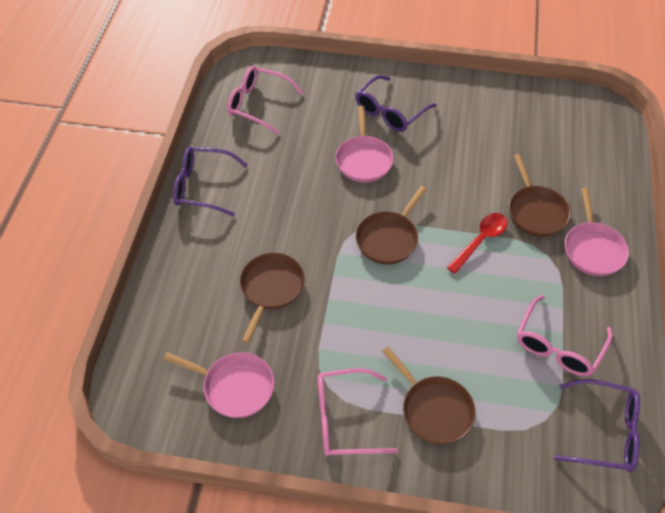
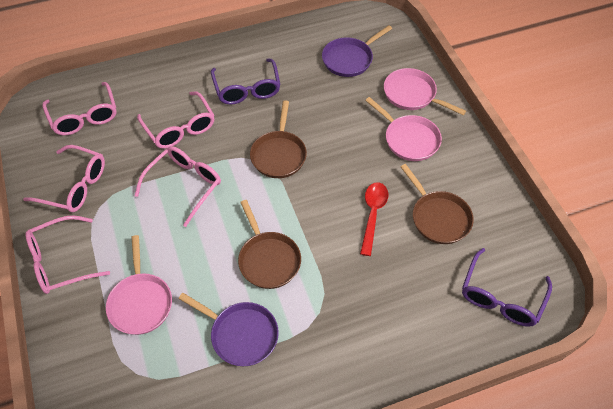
brown pan: [240,253,305,343] [356,186,427,264] [382,347,475,444] [509,154,571,237] = 4 -> [238,200,301,289] [250,100,307,178] [401,164,474,244] = 3
pink glasses: [227,66,303,134] [317,368,398,456] [517,295,613,376] = 3 -> [23,145,105,212] [25,216,110,294] [43,82,117,135] [135,146,221,227] [137,91,215,149] = 5
purple glasses: [173,147,248,216] [355,75,437,132] [554,379,640,472] = 3 -> [211,58,280,105] [462,248,552,327] = 2
purple pan: none = 0 -> [178,293,279,366] [322,25,392,77] = 2

